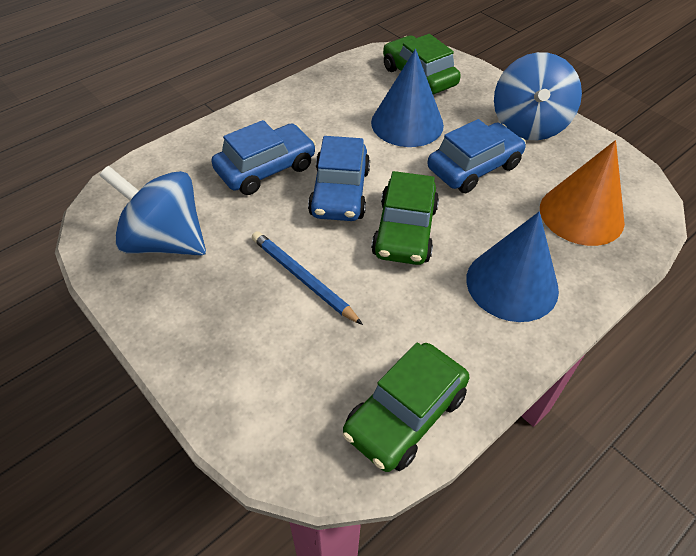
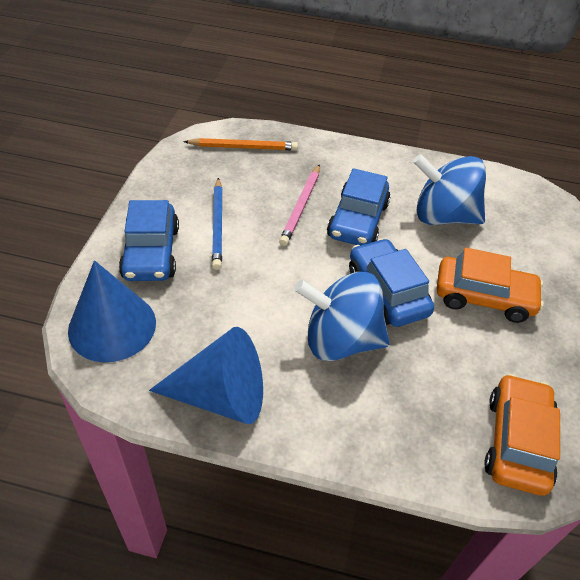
green car: [343,343,469,472] [371,171,439,265] [383,34,461,94] = 3 -> none = 0
orange car: none = 0 -> [436,247,544,323] [484,374,560,496] = 2
orange cone: [540,140,625,246] = 1 -> none = 0
orange pencil: none = 0 -> [183,138,298,150] = 1
pink pencil: none = 0 -> [279,164,320,246] = 1

